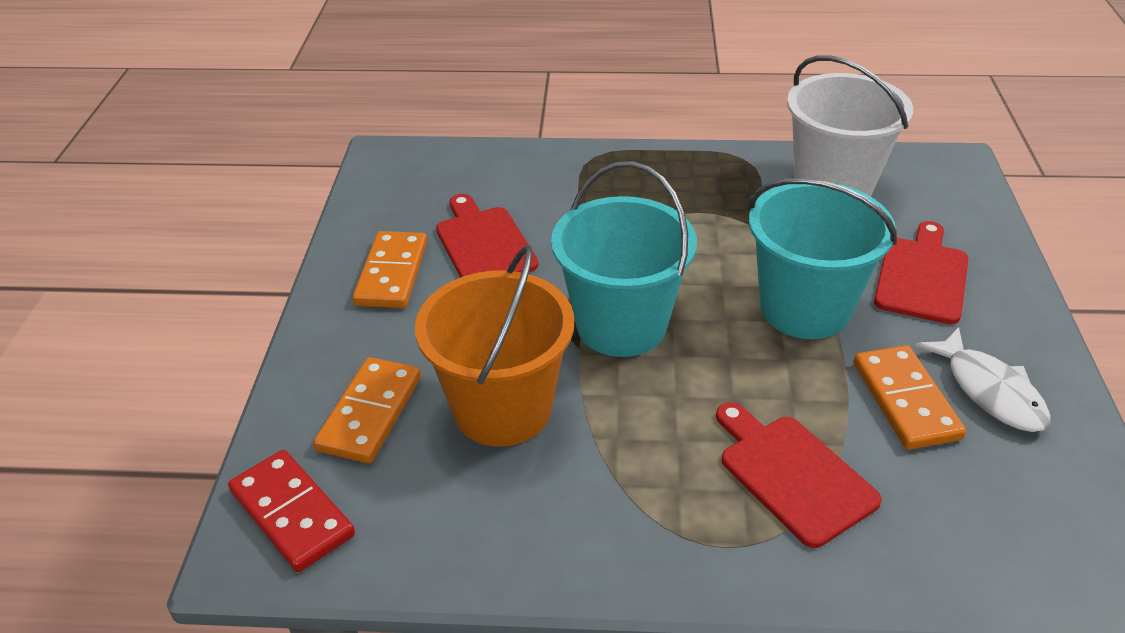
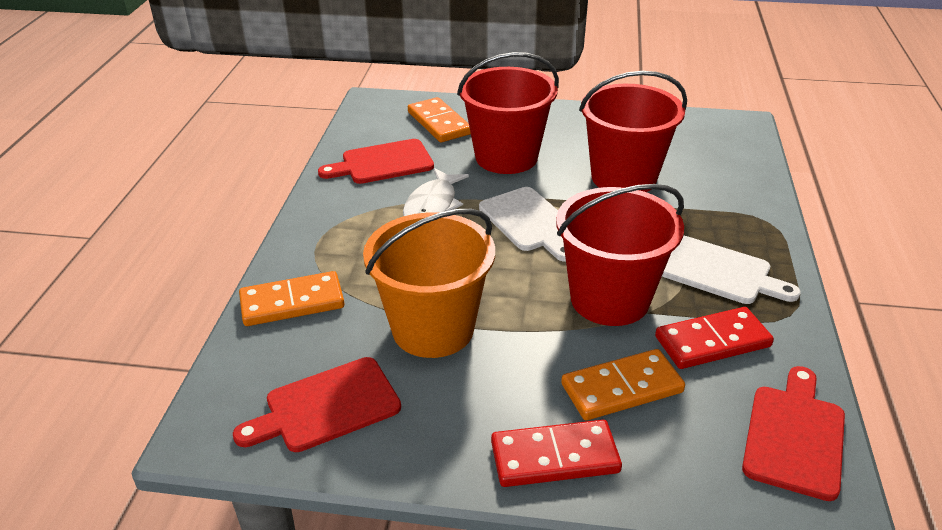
red bucket: none = 0 -> [457,52,559,174] [556,184,684,326] [579,71,687,192] = 3
red domino: [228,450,355,572] = 1 -> [491,420,622,487] [655,307,774,369] = 2
turquoise bucket: [551,161,697,357] [749,178,897,339] = 2 -> none = 0
white bucket: [787,55,913,197] = 1 -> none = 0
white cutting board: none = 0 -> [479,187,566,262] [662,236,801,304] = 2

